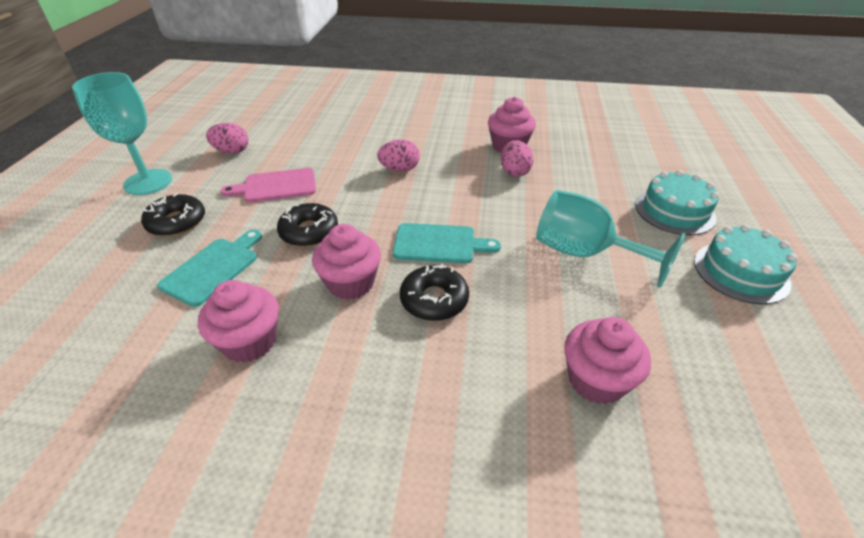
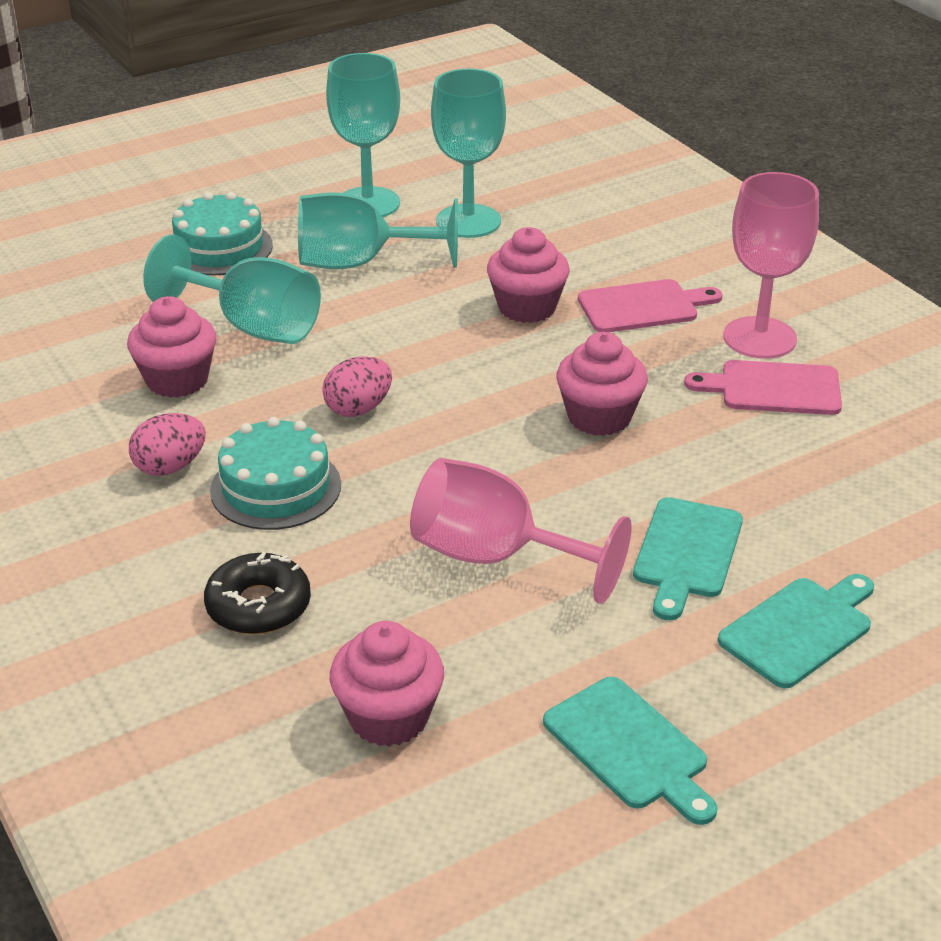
black donut: [141,193,205,237] [277,203,338,247] [400,264,469,321] = 3 -> [204,552,311,634] = 1
pink cutting board: [220,168,316,203] = 1 -> [578,279,723,332] [684,360,842,415] = 2
pink egg: [206,123,249,154] [377,139,420,172] [501,140,533,177] = 3 -> [129,413,206,476] [322,356,392,417] = 2
pink goblet: none = 0 -> [410,458,632,604] [723,172,819,359] = 2
turquoise cutting board: [157,230,262,307] [393,223,501,264] = 2 -> [543,677,718,825] [633,497,743,620] [718,574,874,688] = 3
turquoise goblet: [72,72,172,195] [536,190,685,288] = 2 -> [143,234,321,344] [298,193,458,269] [326,53,400,217] [431,69,506,238] = 4

